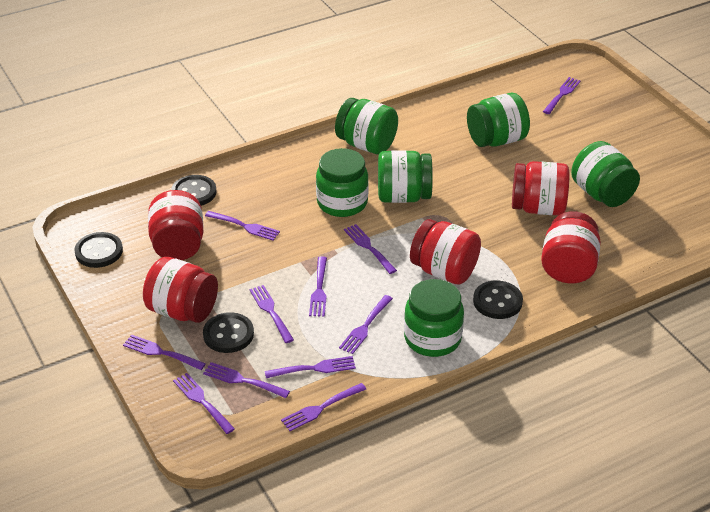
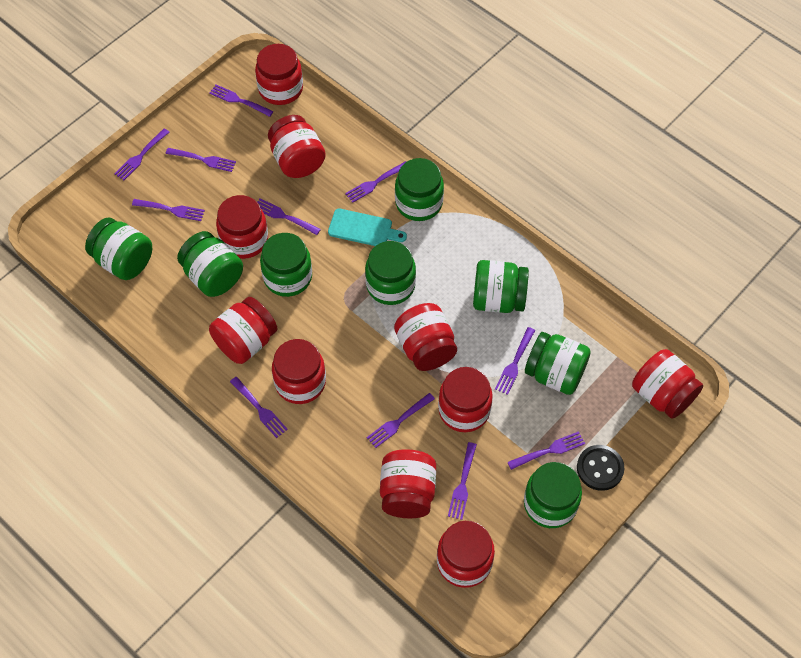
black button: [74,232,123,268] [171,175,216,206] [203,312,254,353] [473,280,523,319] = 4 -> [577,445,624,491] = 1
green jar: [316,148,369,217] [335,98,398,154] [378,150,433,203] [404,279,464,357] [467,93,530,147] [571,141,640,207] = 6 -> [85,218,152,280] [177,231,243,297] [260,233,312,297] [365,241,416,305] [395,158,444,221] [473,260,529,313] [524,462,582,528] [525,332,591,395] = 8
red jar: [143,257,218,323] [148,190,204,260] [410,219,481,284] [512,161,569,215] [541,211,601,283] = 5 -> [209,297,278,364] [216,195,268,259] [255,44,303,105] [268,115,326,178] [272,339,326,404] [380,449,436,518] [394,303,457,371] [437,521,495,588] [438,367,493,432] [632,349,703,419] = 10
turquoise cutting board: none = 0 -> [328,209,407,246] = 1

